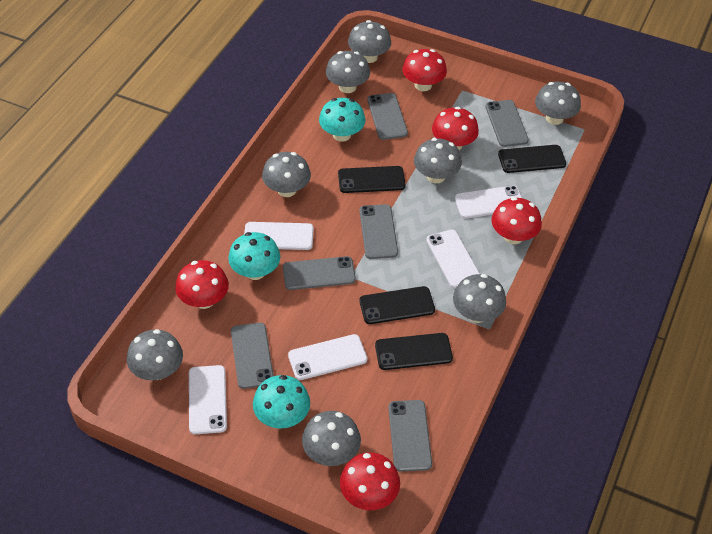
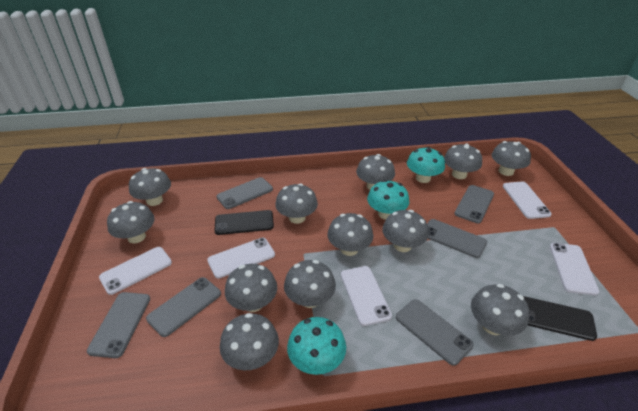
black phone: [338,166,406,193] [359,286,435,324] [375,333,453,370] [498,145,566,173] = 4 -> [215,210,274,235] [523,296,597,341] = 2
grey mushroom: [127,329,183,380] [262,152,311,197] [302,411,361,466] [326,51,370,93] [348,20,391,63] [414,138,462,183] [453,274,506,323] [535,82,581,125] = 8 -> [107,201,155,243] [129,168,171,206] [220,313,279,371] [225,264,277,312] [275,183,318,224] [284,260,336,308] [327,213,373,256] [356,154,395,190] [382,210,429,252] [444,144,482,179] [471,284,529,336] [492,141,531,176] = 12
red mushroom: [175,260,229,309] [340,452,400,510] [402,49,447,91] [432,107,479,150] [491,197,542,244] = 5 -> none = 0

